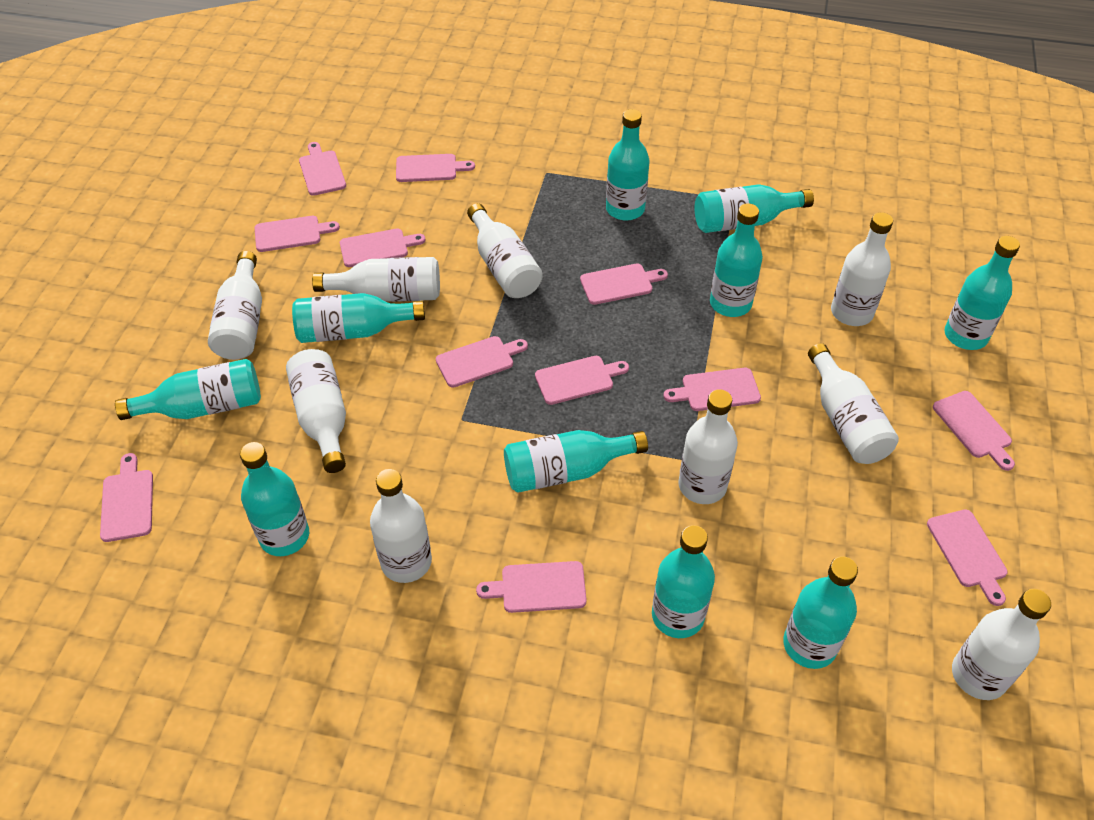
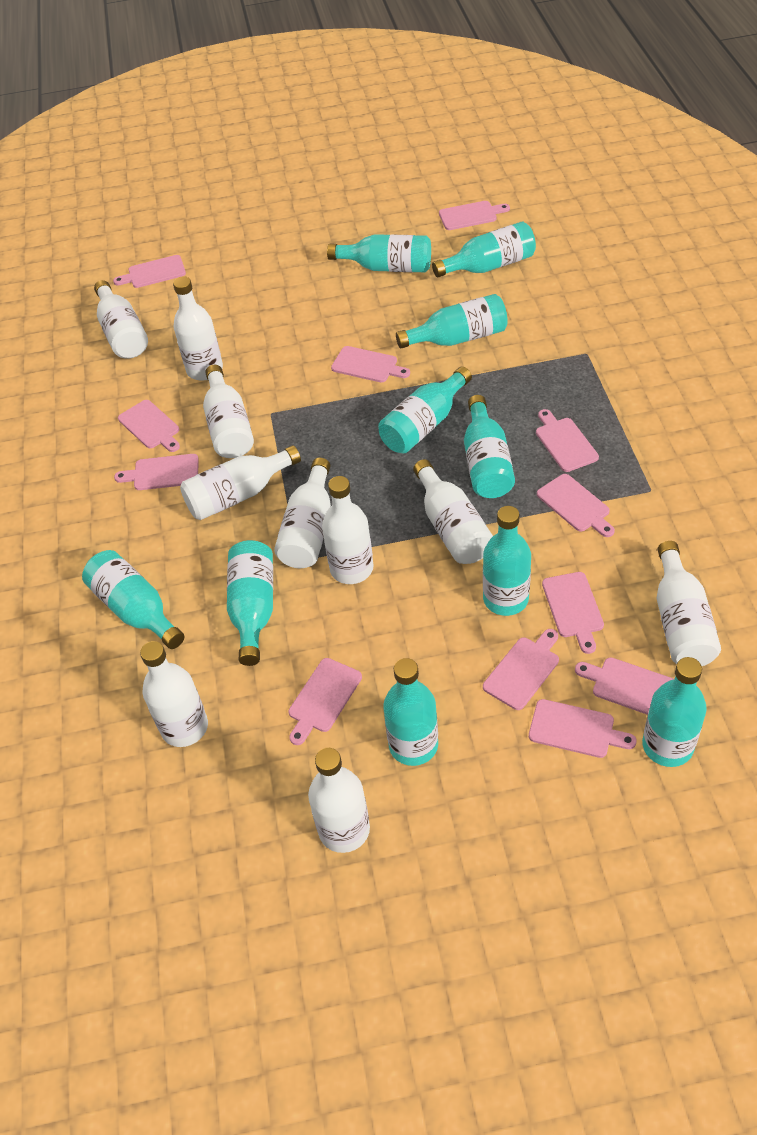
white bottle: [208,251,262,360] [286,349,346,473] [312,257,440,302] [370,469,432,583] [467,203,543,298] [678,389,738,504] [808,343,899,464] [831,212,893,326] [952,589,1051,700] = 9 -> [94,280,148,359] [140,641,208,747] [173,276,223,381] [180,445,301,520] [203,365,254,458] [274,458,331,568] [308,748,370,853] [322,476,373,584] [413,459,493,564] [657,541,721,666] = 10

